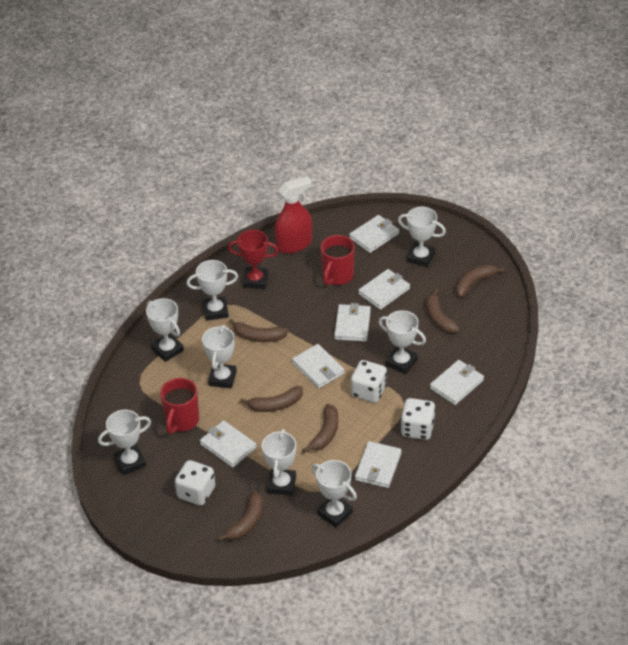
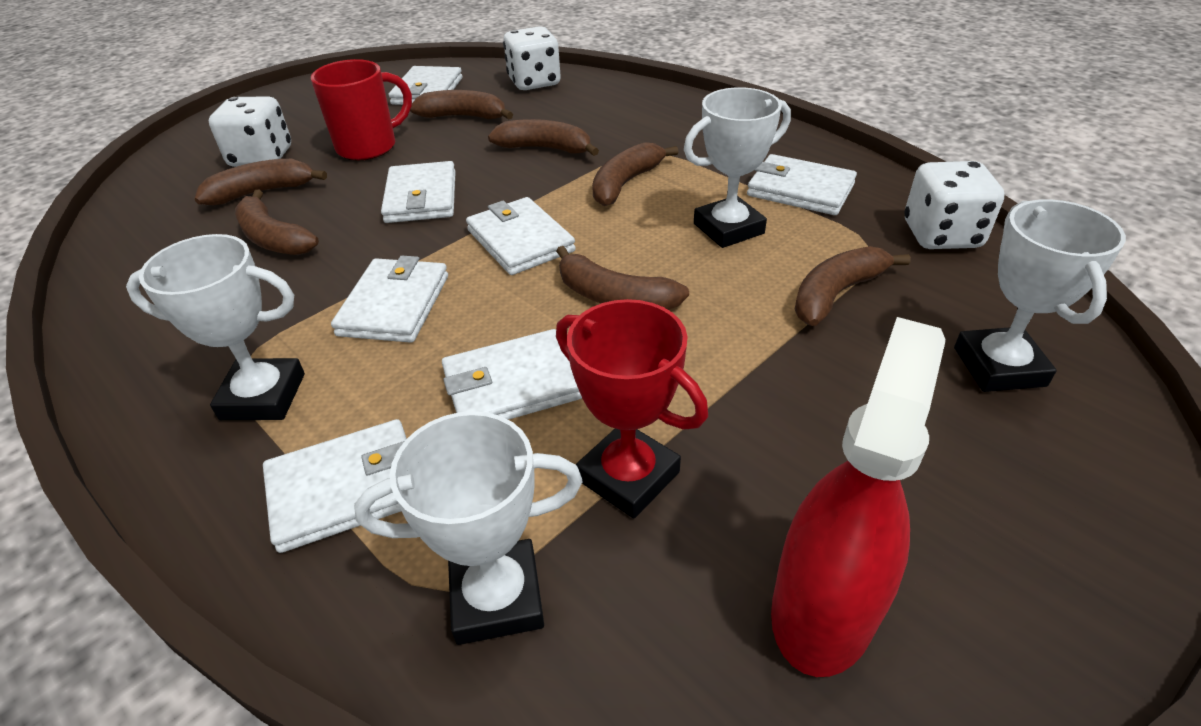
brown banana: [218,491,263,541] [229,319,289,342] [240,386,303,412] [302,404,338,453] [426,288,460,333] [456,264,504,297] = 6 -> [194,159,327,205] [235,190,319,255] [410,90,513,119] [488,119,599,156] [556,246,689,310] [592,142,678,206] [795,246,911,326] = 7
red mug: [160,378,199,434] [320,235,355,285] = 2 -> [311,59,412,160] = 1
white trophy: [98,410,151,475] [146,298,184,362] [187,260,238,321] [202,325,237,388] [262,429,296,496] [312,460,357,528] [379,310,426,374] [398,207,446,267] = 8 -> [126,234,305,420] [354,411,583,645] [684,87,791,248] [954,199,1126,392] = 4

